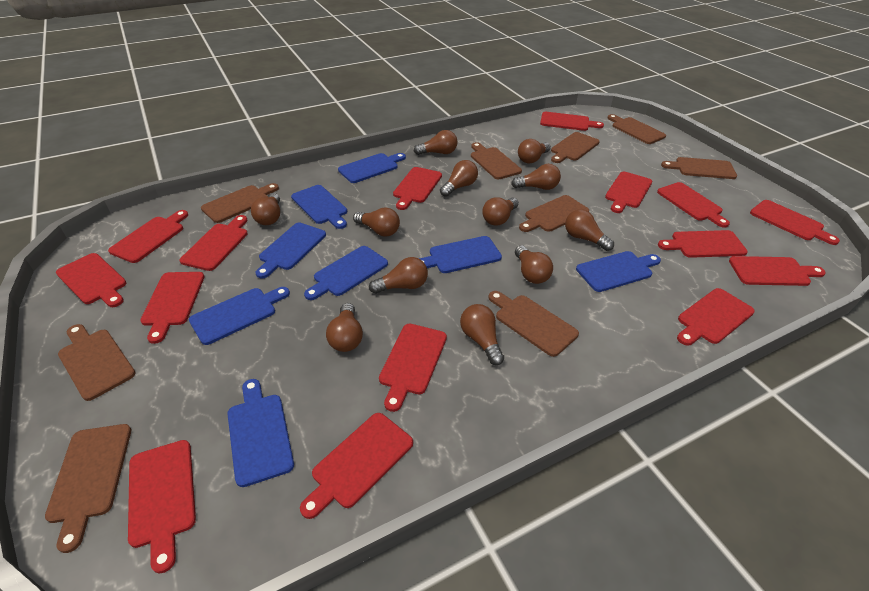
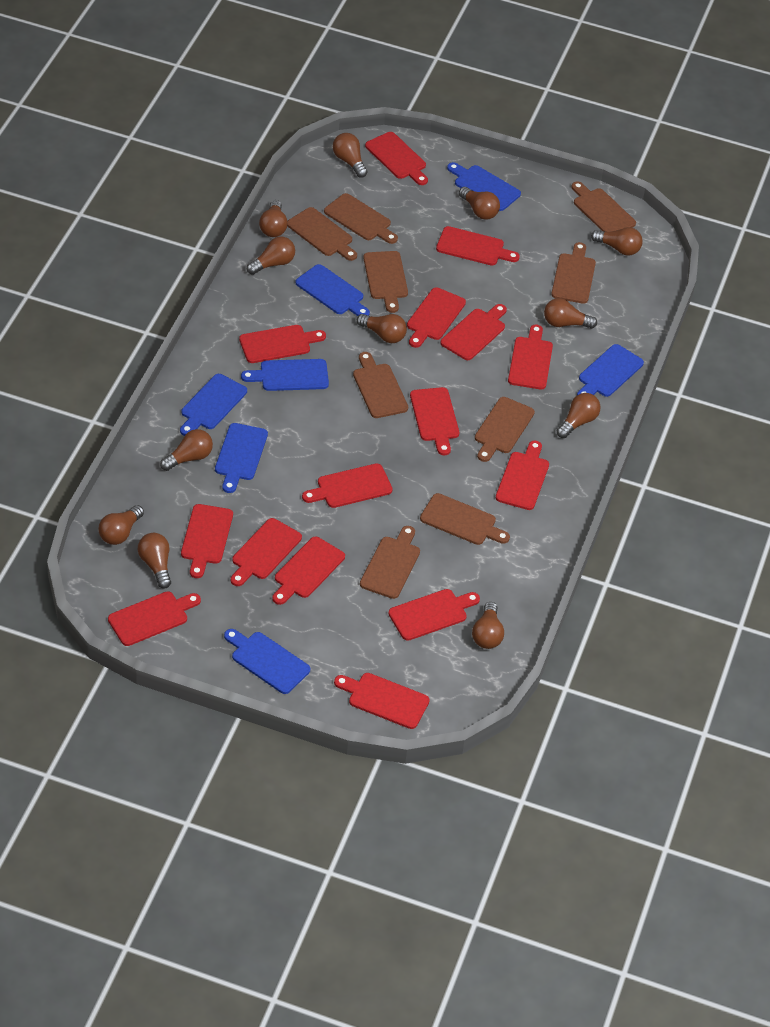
blue cutting board: [189,287,290,345] [228,379,294,487] [255,222,326,279] [291,185,347,229] [304,246,388,300] [338,153,406,183] [419,236,502,273] [576,251,661,292] = 8 -> [180,374,247,436] [215,423,268,493] [224,629,310,694] [241,359,329,391] [295,264,370,316] [447,162,521,211] [577,344,644,397] = 7

